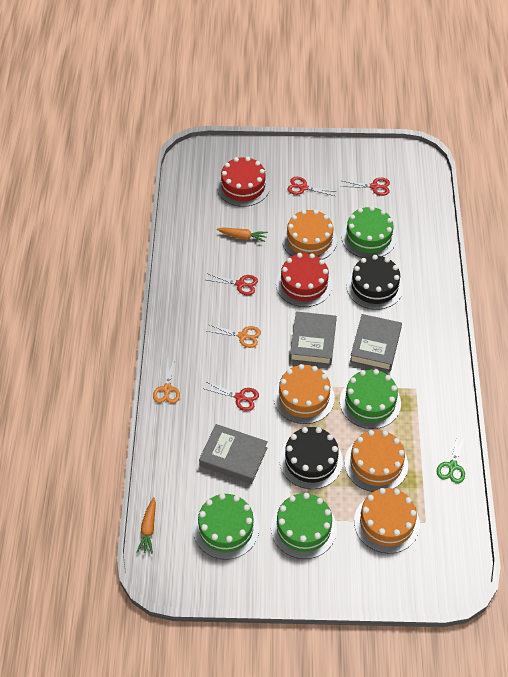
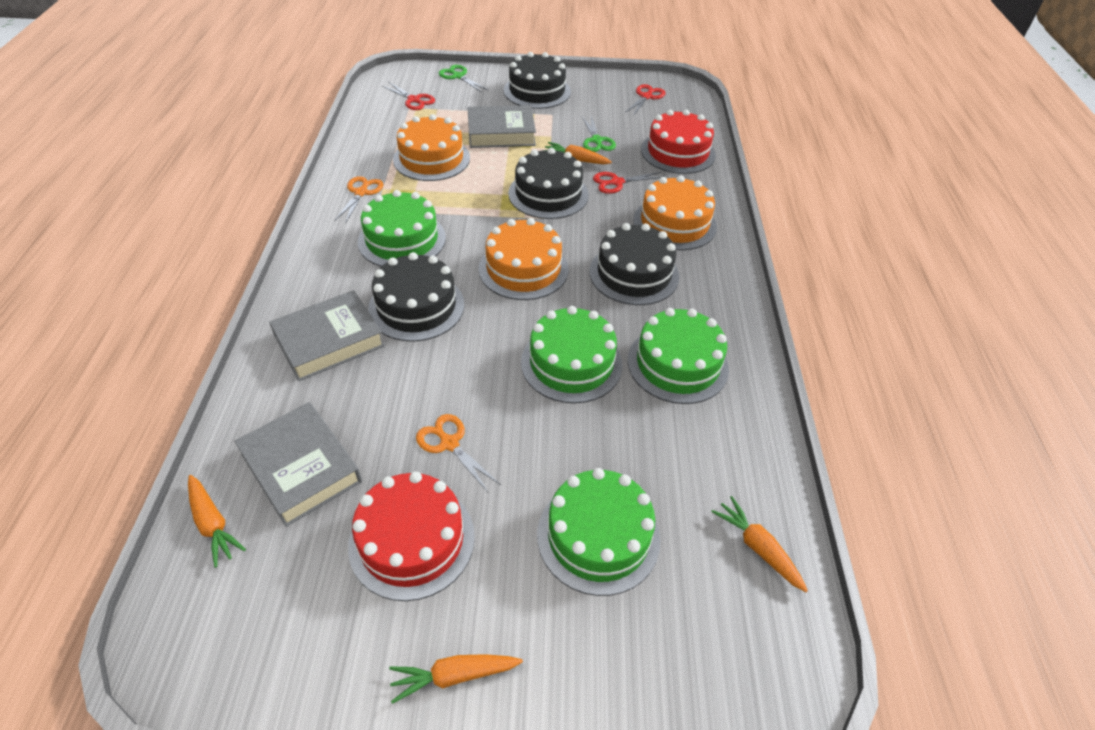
black cake: [280,427,343,489] [346,255,403,310] = 2 -> [368,252,464,342] [504,52,571,109] [508,148,589,219] [589,223,679,305] = 4
green scissors: [437,432,466,483] = 1 -> [439,65,488,92] [582,116,616,152] = 2
orange cake: [274,364,335,424] [282,210,337,260] [345,430,408,492] [354,488,420,553] = 4 -> [393,114,470,181] [479,218,569,300] [633,175,717,250] = 3
orange carrot: [137,497,156,554] [217,227,268,242] = 2 -> [188,475,246,568] [389,654,523,704] [545,142,612,164] [711,496,808,592] = 4
red scissors: [205,382,259,411] [207,274,258,295] [287,177,337,196] [341,178,390,196] = 4 -> [382,82,435,110] [593,172,661,194] [625,84,665,116] = 3

